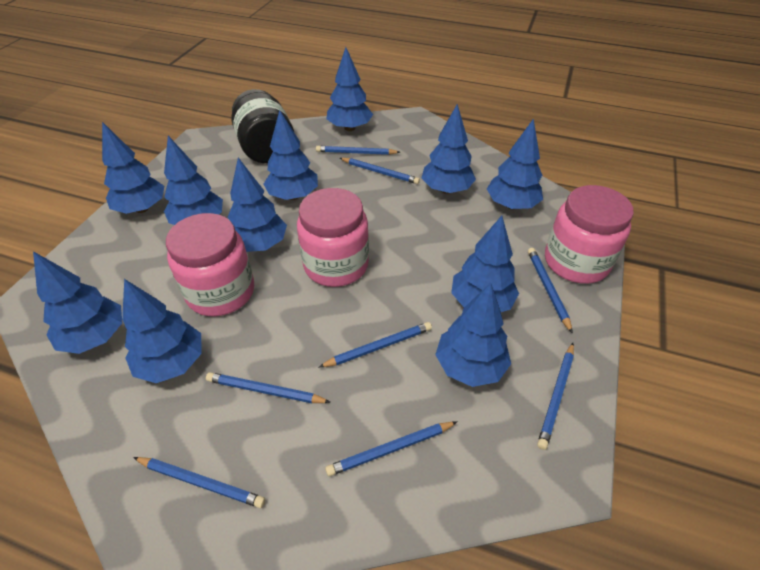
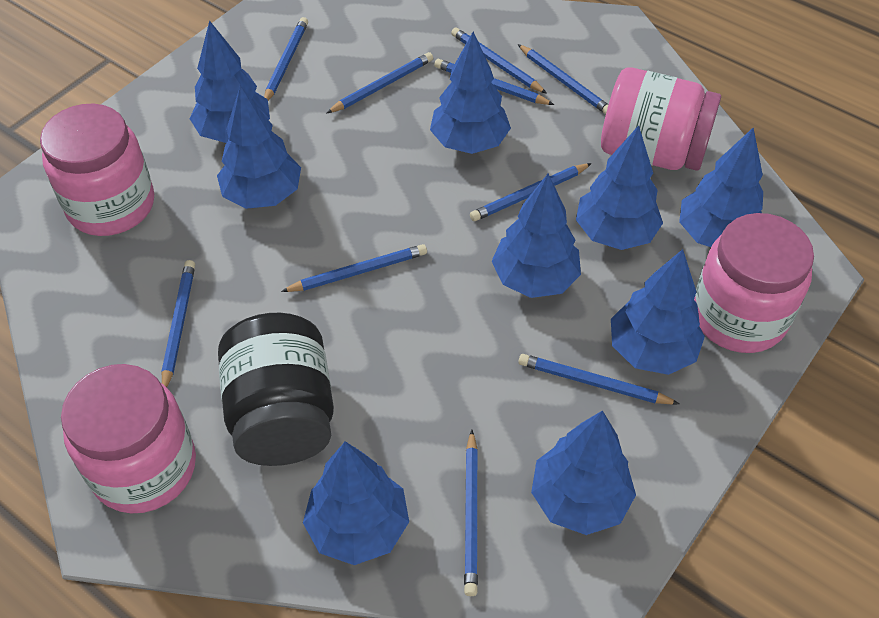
blue pencil: [133,457,265,508] [206,372,330,403] [316,146,400,155] [319,322,432,367] [325,421,458,476] [340,158,420,184] [528,248,573,334] [537,343,574,450] = 8 -> [161,260,195,387] [264,17,308,101] [281,244,427,292] [327,52,433,113] [434,59,554,105] [451,27,547,94] [464,430,478,596] [470,163,592,221] [518,44,608,114] [518,354,679,405] = 10
blue tree: [33,251,122,354] [102,122,164,214] [122,279,202,383] [164,136,223,225] [227,157,287,252] [263,110,318,200] [326,47,373,131] [421,104,476,194] [435,283,511,387] [451,216,519,312] [487,118,543,209] = 11 -> [190,20,270,143] [217,86,301,209] [303,441,409,565] [430,32,511,154] [492,174,581,298] [531,410,636,535] [576,125,663,250] [611,249,705,375] [679,128,763,247] = 9
pink jar: [166,213,254,316] [297,188,369,287] [545,185,634,284] = 3 -> [40,104,154,236] [61,364,196,513] [601,67,721,171] [694,213,814,353] = 4

